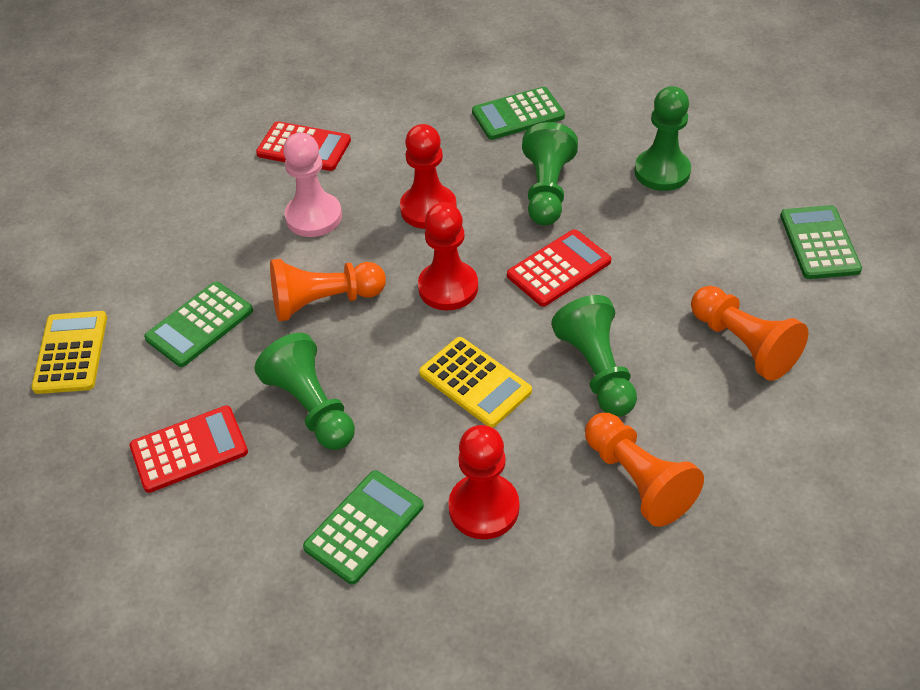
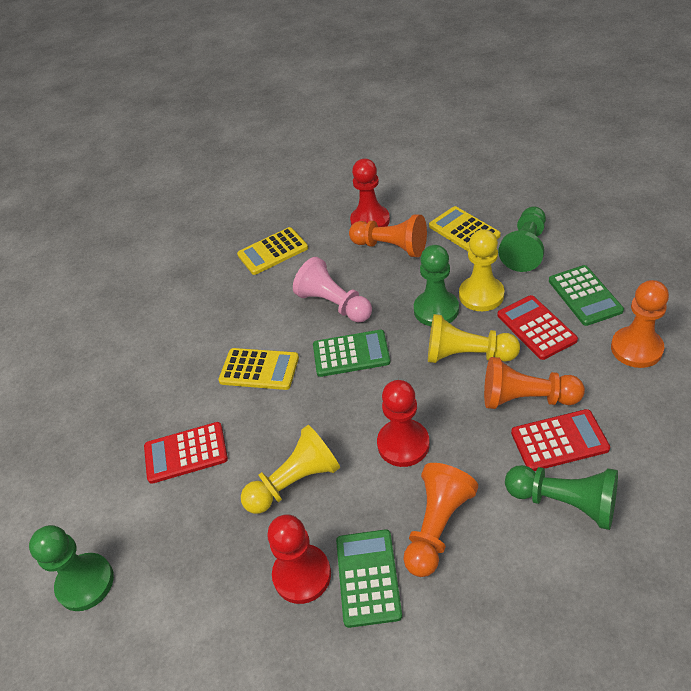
green calculator: [144,282,253,367] [303,470,424,584] [472,87,565,140] [780,205,862,279] = 4 -> [313,330,390,377] [336,529,402,628] [549,265,624,326] = 3
orange pawn: [270,259,386,321] [585,413,704,527] [691,286,808,381] = 3 -> [349,214,427,257] [403,463,478,577] [484,357,585,409] [611,280,669,368] = 4
yellow calculator: [31,311,107,394] [419,337,532,428] = 2 -> [218,348,299,390] [237,227,308,275] [429,206,501,251] = 3
yellow pawn: none = 0 -> [241,425,340,514] [428,314,520,363] [459,229,504,311] = 3

